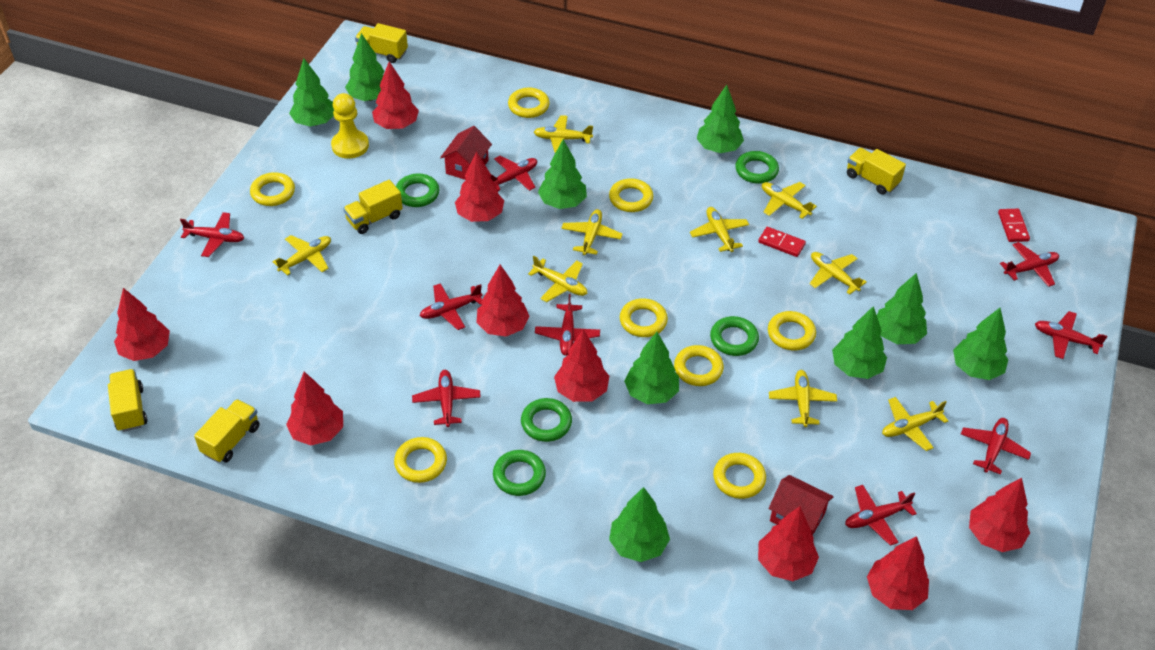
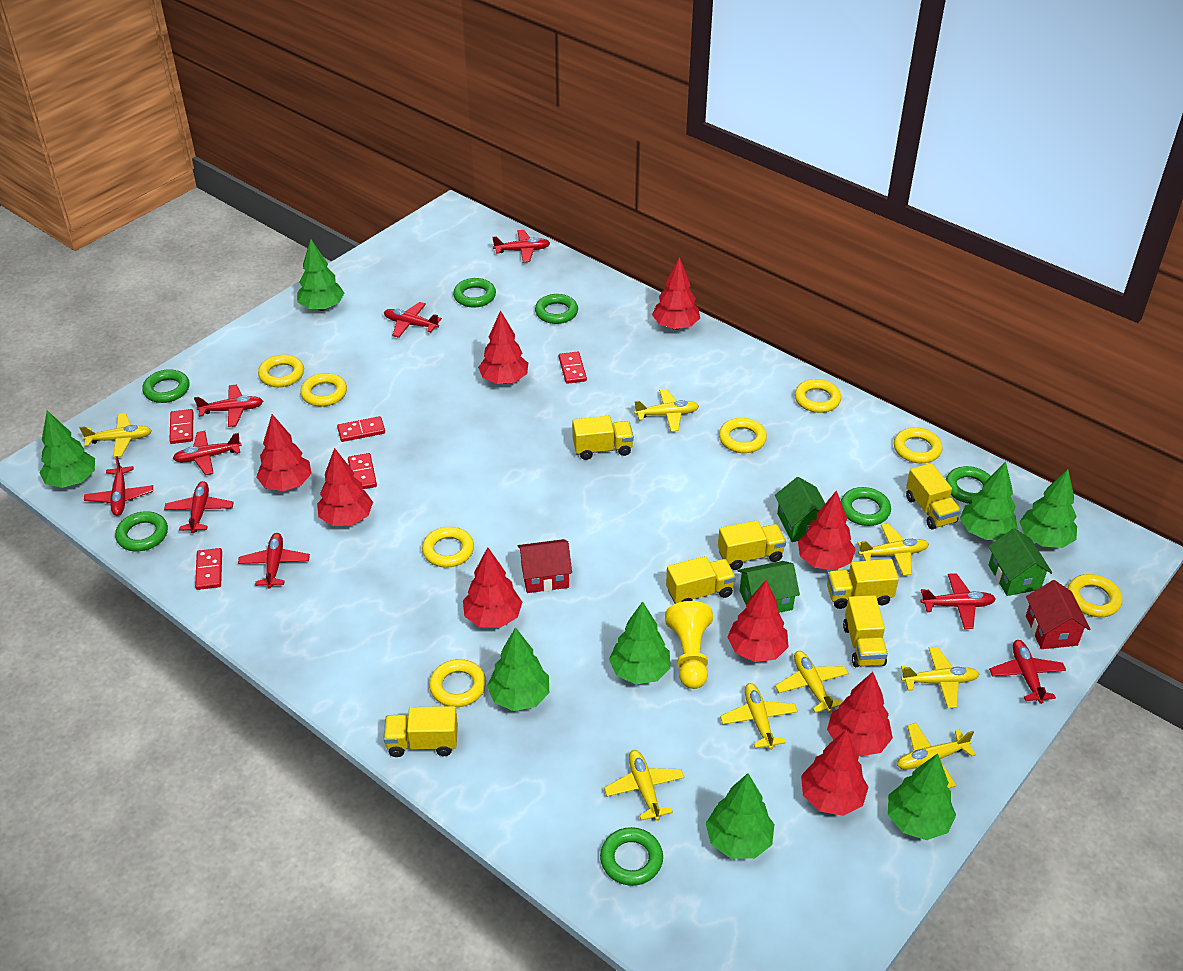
green house: none = 0 -> [738,561,800,613] [775,477,825,542] [988,528,1052,596] = 3
green ring: [396,173,439,207] [493,450,546,496] [521,398,572,442] [710,316,759,356] [735,151,779,184] = 5 -> [115,511,168,551] [142,369,190,403] [453,278,496,307] [535,294,578,324] [600,827,663,886] [841,487,891,526] [945,466,990,504] = 7
green tree: [289,58,334,127] [345,33,384,101] [538,139,587,209] [609,487,670,562] [624,332,679,404] [697,85,744,153] [832,306,887,379] [877,273,927,344] [953,308,1009,380] = 9 -> [39,411,95,488] [297,239,344,311] [487,627,549,711] [609,601,671,684] [706,773,774,859] [888,753,956,840] [960,462,1018,540] [1019,469,1077,548] = 8
red domino: [758,227,806,257] [998,209,1030,242] = 2 -> [169,409,193,444] [195,548,222,590] [337,416,385,442] [348,453,377,489] [559,351,587,384] = 5
yellow plane: [272,235,331,276] [528,256,587,302] [534,115,593,153] [561,209,622,255] [690,207,749,252] [762,182,817,219] [769,370,837,427] [810,252,867,295] [882,397,948,451] = 9 -> [79,413,152,457] [604,750,685,821] [634,389,699,431] [720,683,798,750] [775,651,849,713] [857,524,929,576] [897,723,976,788] [901,647,979,708] = 8
yellow truck: [108,369,147,432] [194,399,259,463] [343,180,403,234] [355,23,408,63] [847,148,906,195] = 5 -> [383,706,458,757] [572,416,634,460] [666,556,736,604] [718,520,786,570] [827,559,899,609] [843,595,888,667] [906,463,961,530] = 7

